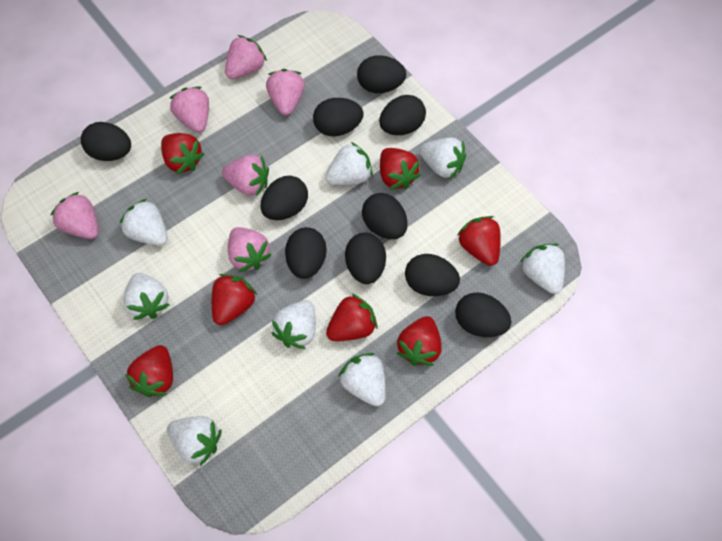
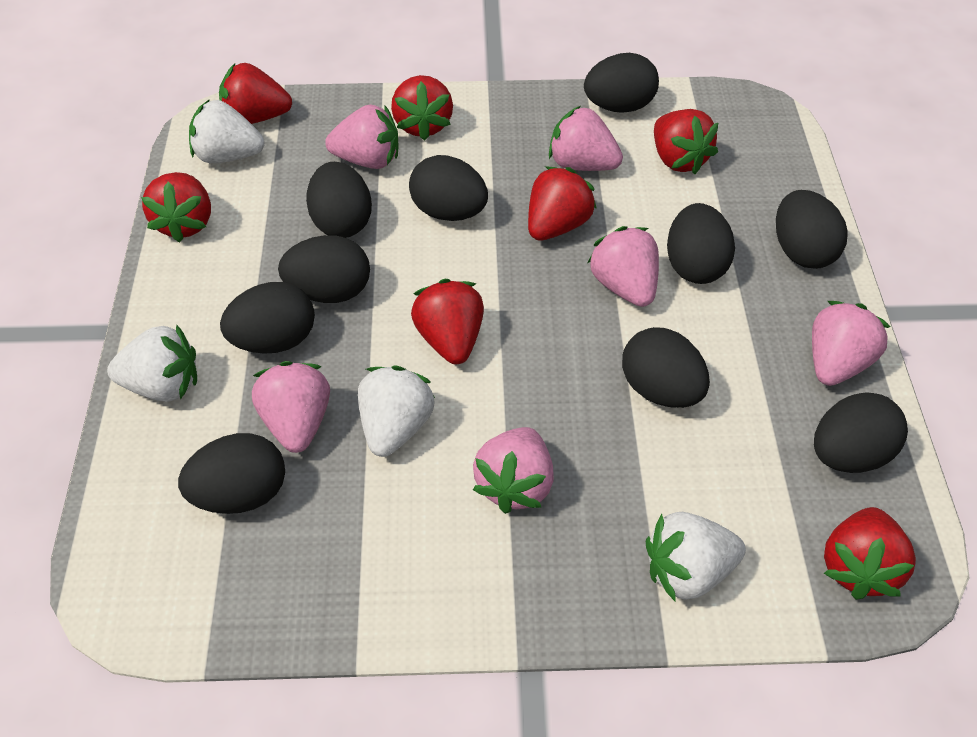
white strawberry: [120,199,168,246] [123,273,170,320] [167,416,222,466] [271,300,316,349] [325,142,373,185] [338,353,386,406] [419,138,466,179] [520,243,565,294] = 8 -> [107,324,197,402] [189,99,265,164] [358,366,435,457] [646,512,746,601] = 4

